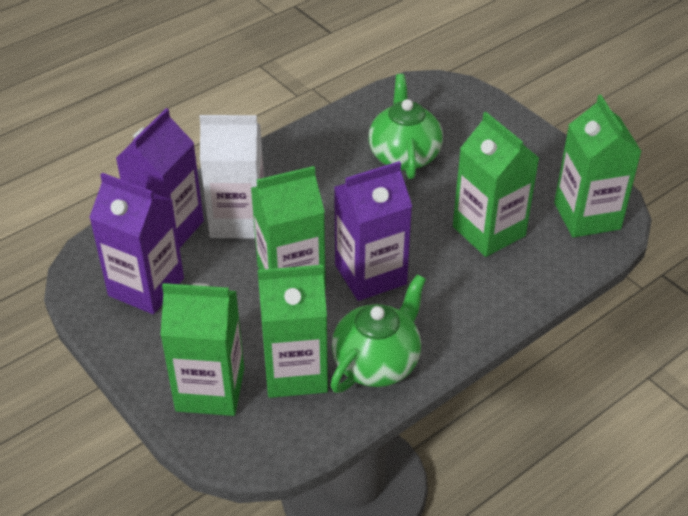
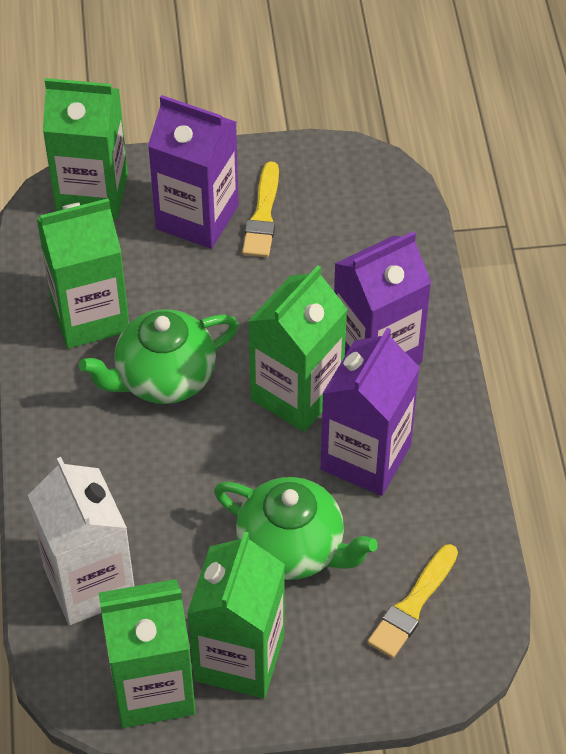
yellow brush: none = 0 -> [242,162,279,257] [368,544,458,658] = 2

